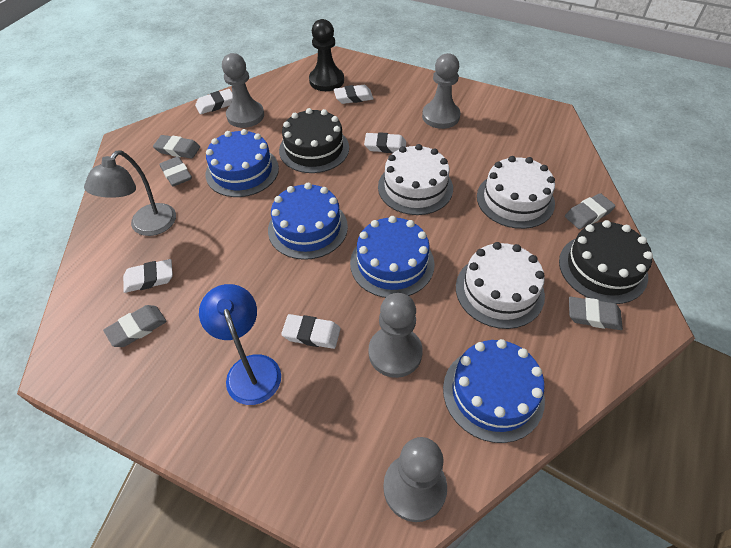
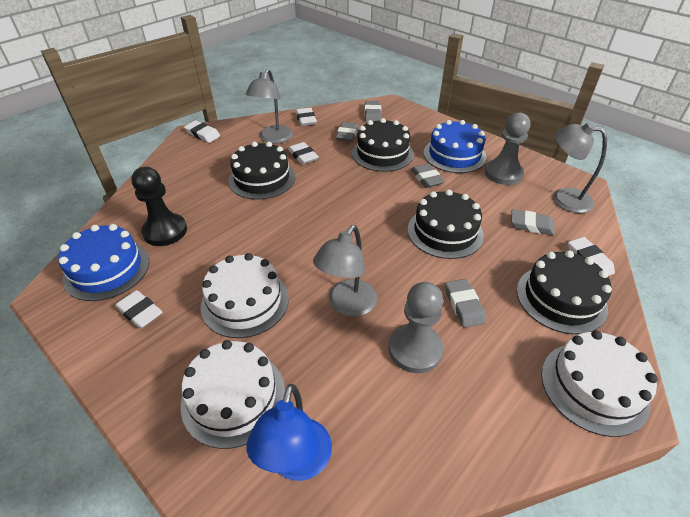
black cake: [279,108,349,173] [559,220,653,304] = 2 -> [228,142,295,200] [352,118,414,172] [408,189,484,259] [517,250,612,334] = 4
blue cake: [206,129,279,197] [268,183,348,260] [350,216,435,298] [443,339,545,443] = 4 -> [58,224,149,301] [423,120,487,173] = 2
grey lamp: [84,150,176,236] = 1 -> [246,69,293,144] [313,225,377,317] [553,122,607,213] = 3
grey pawn: [222,53,264,128] [368,293,423,378] [383,437,447,522] [422,53,460,129] = 4 -> [389,282,444,373] [485,113,530,185] = 2

